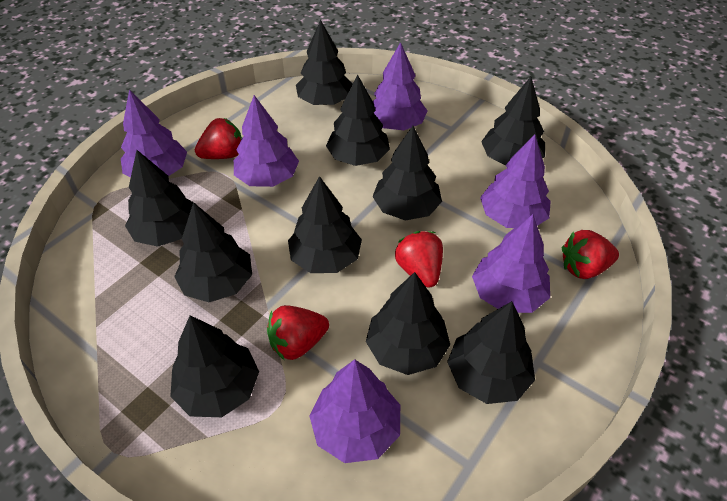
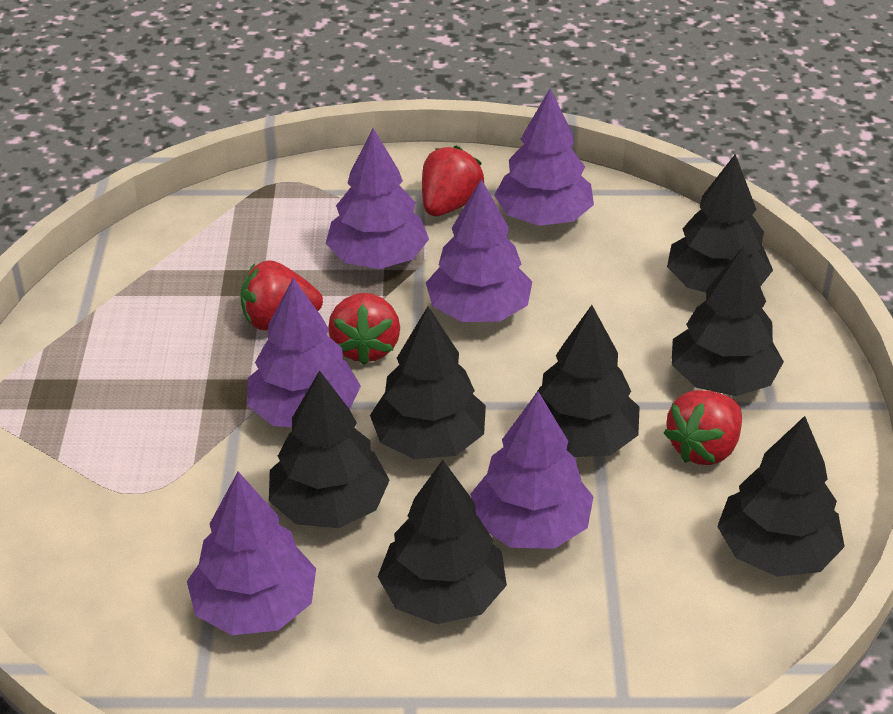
black tree: [125,150,196,247] [170,315,259,417] [174,202,252,302] [288,176,362,273] [296,20,352,105] [326,75,390,166] [366,272,450,375] [372,126,442,221] [447,301,535,404] [481,77,545,166] = 10 -> [269,370,390,528] [370,306,486,459] [378,460,507,624] [536,305,640,457] [667,154,773,293] [671,246,784,396] [717,416,845,577] = 7

